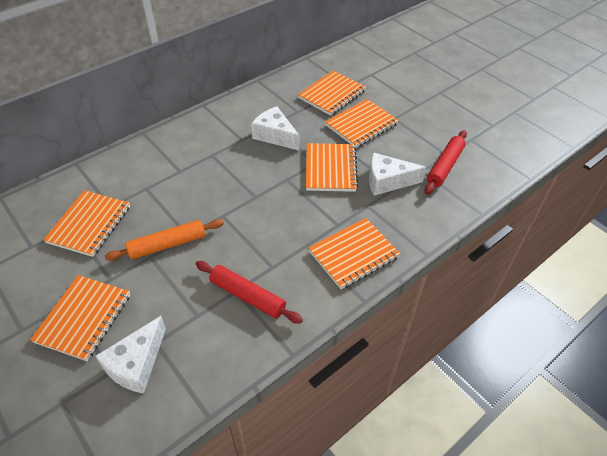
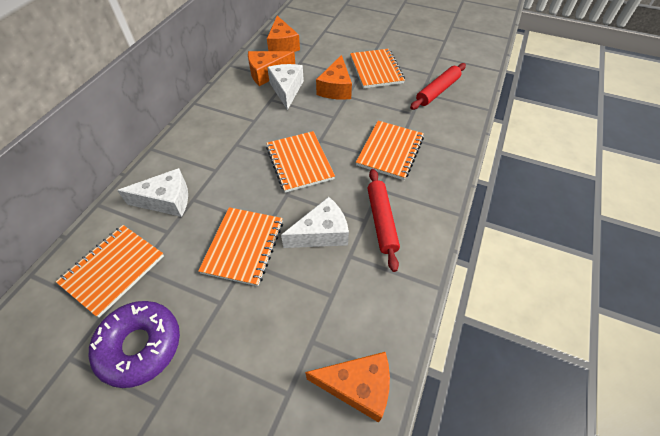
orange cheese: none = 0 -> [248,51,295,86] [267,16,300,52] [305,352,390,423] [316,55,352,100] = 4
orange notebook: [30,275,130,361] [43,190,130,257] [298,70,366,116] [306,143,358,192] [308,218,400,289] [325,99,399,148] = 6 -> [56,225,164,318] [198,207,283,286] [266,131,335,193] [350,49,405,89] [356,121,424,180] = 5
orange rolling pin: [105,219,224,261] = 1 -> none = 0
purple donut: none = 0 -> [88,301,180,388] = 1

